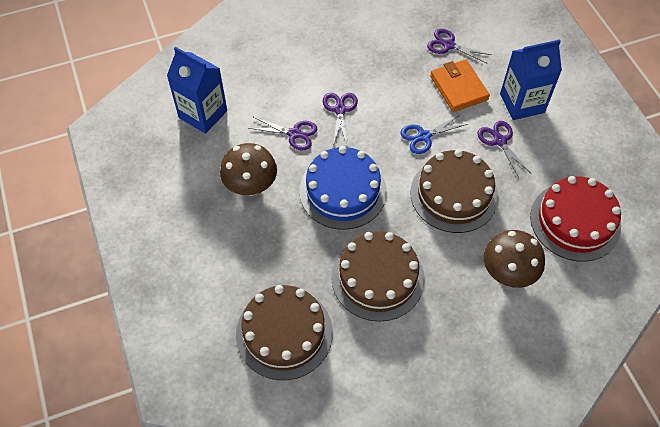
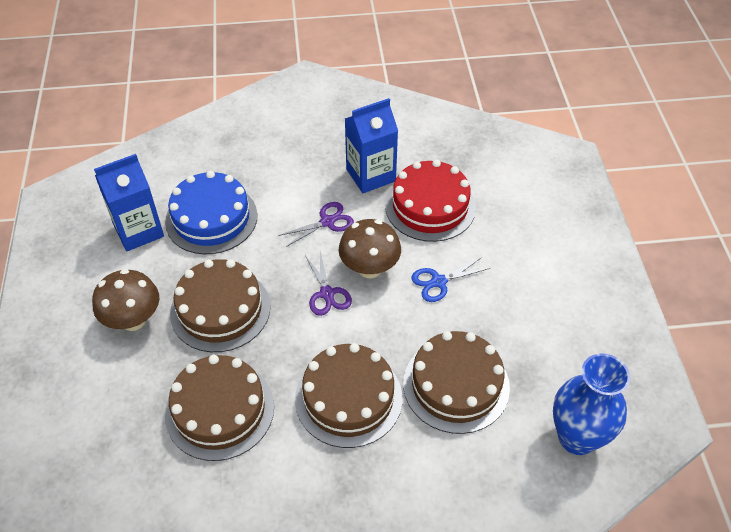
blue vase: none = 0 -> [553,353,630,455] = 1
brown cake: [236,285,333,380] [331,231,425,322] [410,149,498,233] = 3 -> [165,355,274,461] [170,259,270,352] [295,343,403,448] [403,331,510,434] = 4
orange wallet: [430,59,490,112] = 1 -> none = 0
purple scissors: [249,117,317,150] [323,93,358,147] [427,29,492,63] [477,121,531,178] = 4 -> [278,202,354,247] [305,252,352,316] = 2

